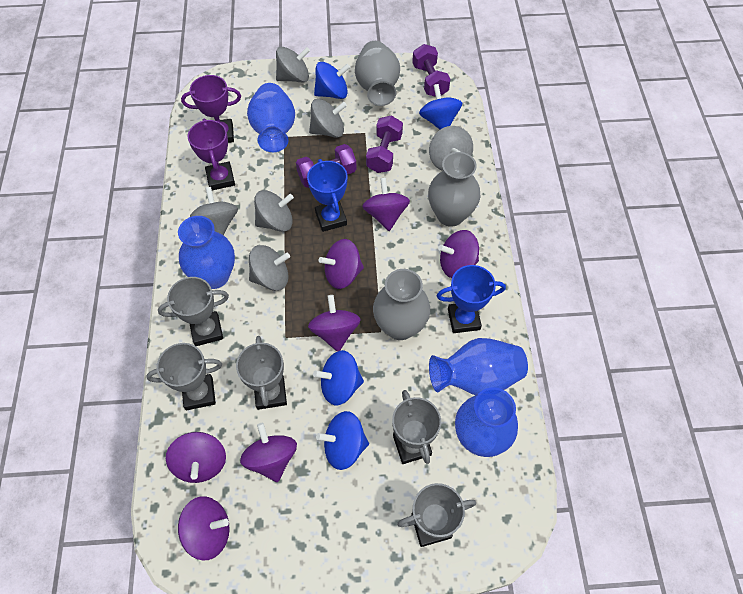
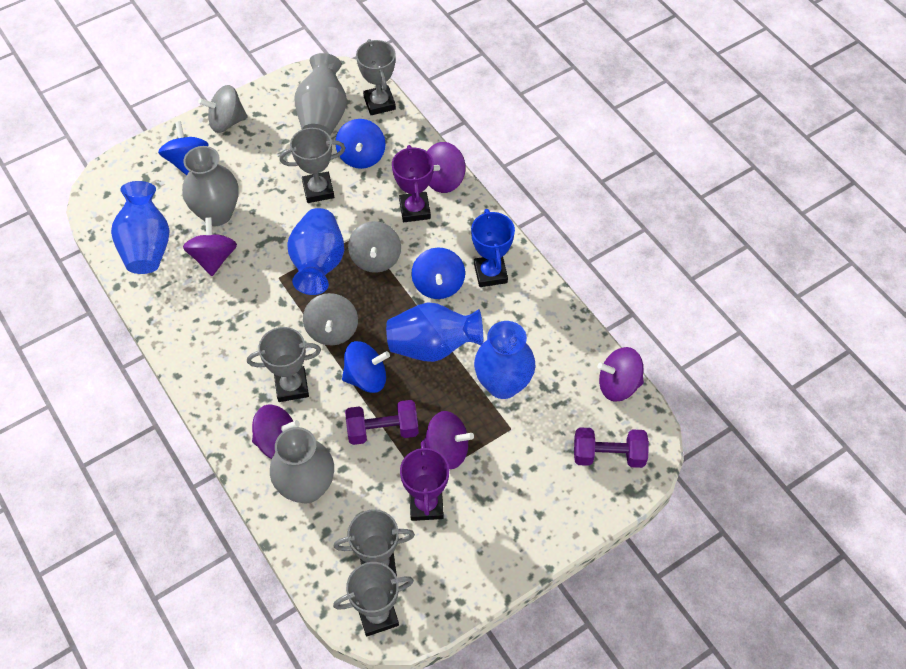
blue trophy: [307,159,347,232] [437,265,506,333] = 2 -> [471,209,515,287] = 1
grey spinning top: [190,187,238,235] [249,245,290,291] [254,190,294,232] [276,47,310,82] [309,99,347,138] [429,126,473,171] = 6 -> [198,85,248,133] [303,293,358,345] [348,221,401,273] = 3
purple dumbbell: [296,144,357,188] [366,115,403,173] [412,44,451,97] = 3 -> [345,400,419,445] [574,427,649,468] = 2
purple spinning top: [166,432,226,483] [178,496,230,561] [240,423,297,482] [308,295,361,352] [318,239,364,289] [362,178,410,231] [438,230,479,278] = 7 -> [183,217,237,276] [252,404,300,459] [424,411,474,469] [427,142,465,193] [597,347,644,402] = 5

